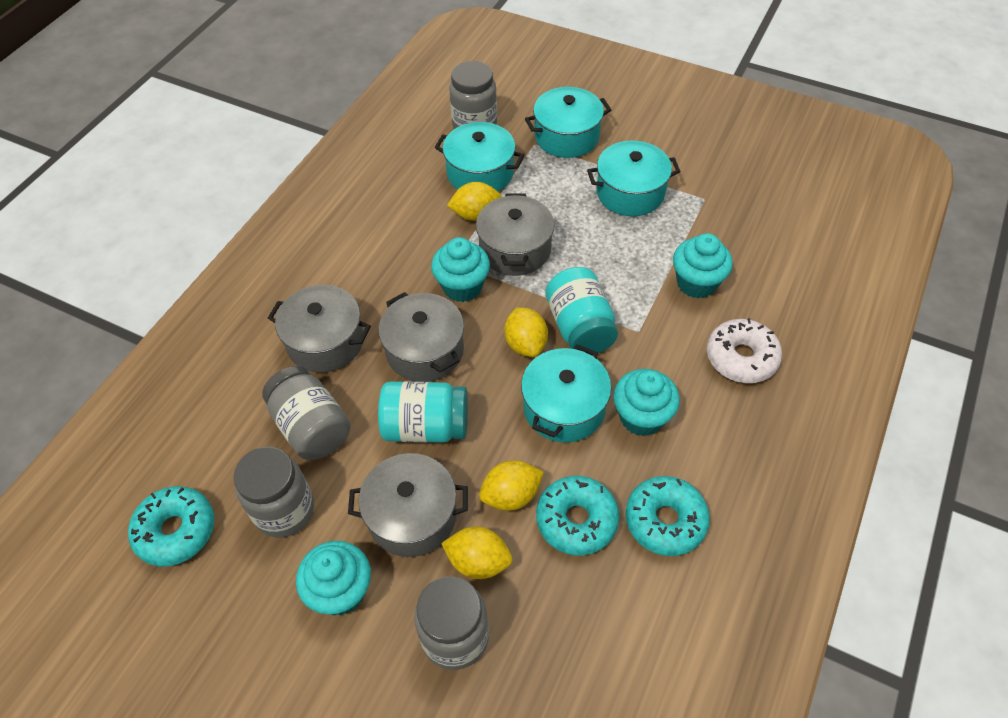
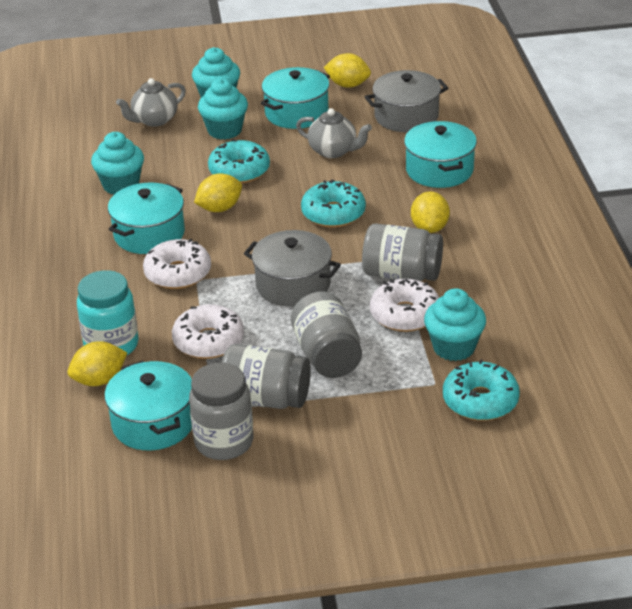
grey pot: [268,285,371,373] [348,453,468,557] [378,292,464,382] [476,193,554,276] = 4 -> [244,230,341,307] [365,70,449,132] = 2
grey teapot: none = 0 -> [116,78,186,127] [296,108,372,158] = 2
turquoise jar: [378,381,468,443] [545,267,618,355] = 2 -> [77,270,139,355] = 1
white donut: [707,318,782,383] = 1 -> [143,239,211,289] [172,304,244,359] [370,279,439,332] = 3

